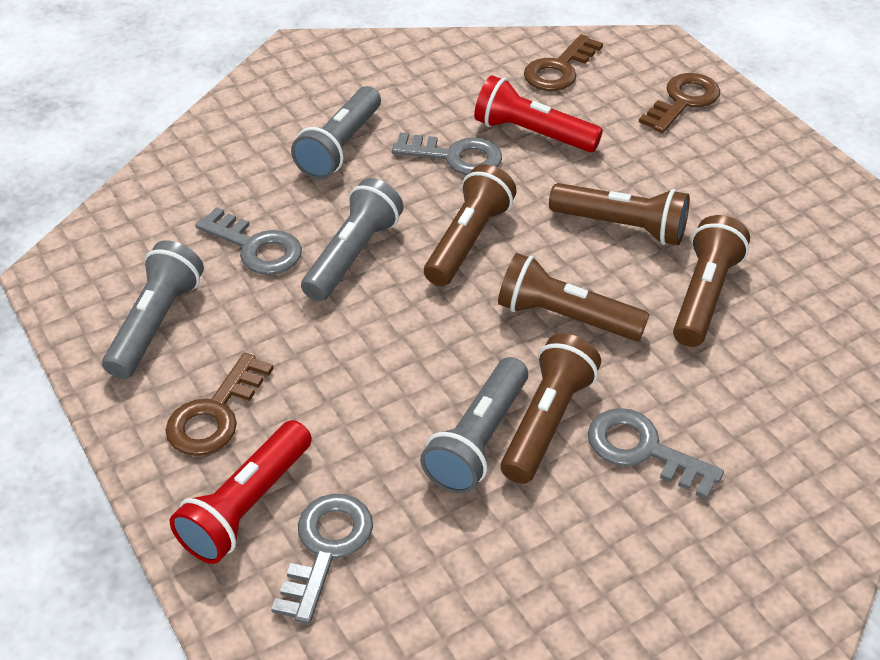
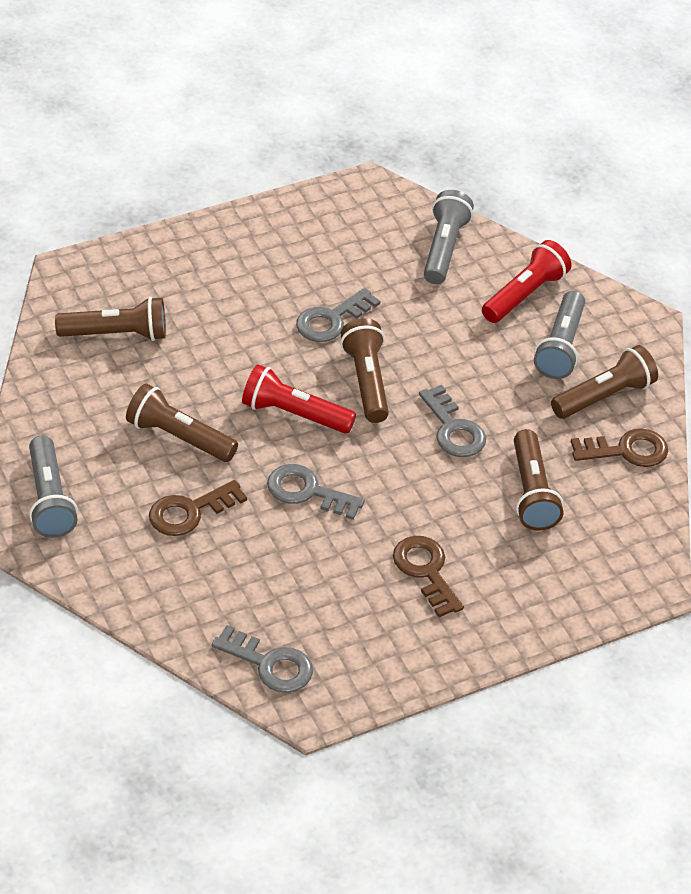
grey flashlight: [102,240,204,379] [291,86,381,179] [301,178,404,301] [420,357,528,494] = 4 -> [29,436,78,538] [424,190,474,284] [534,291,585,379] = 3

